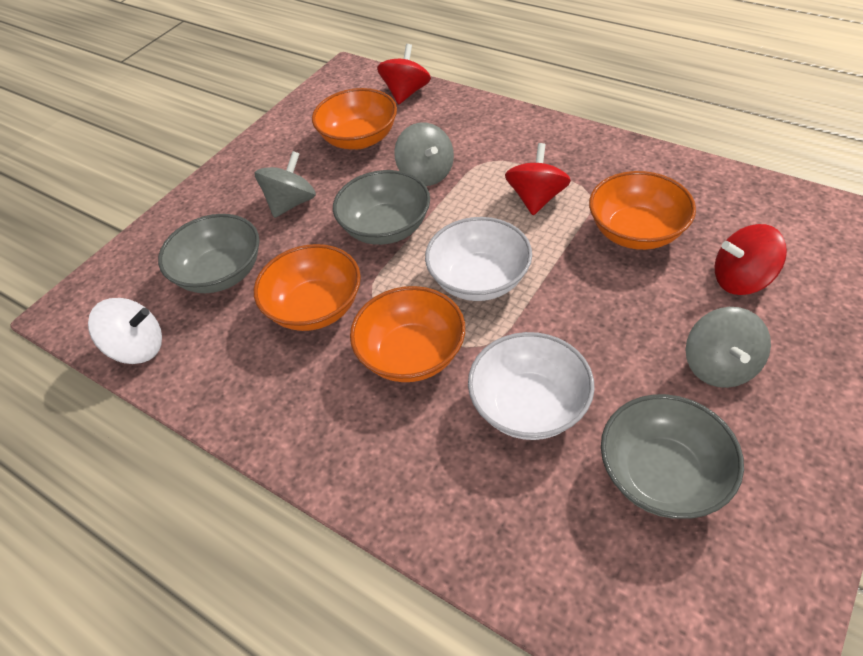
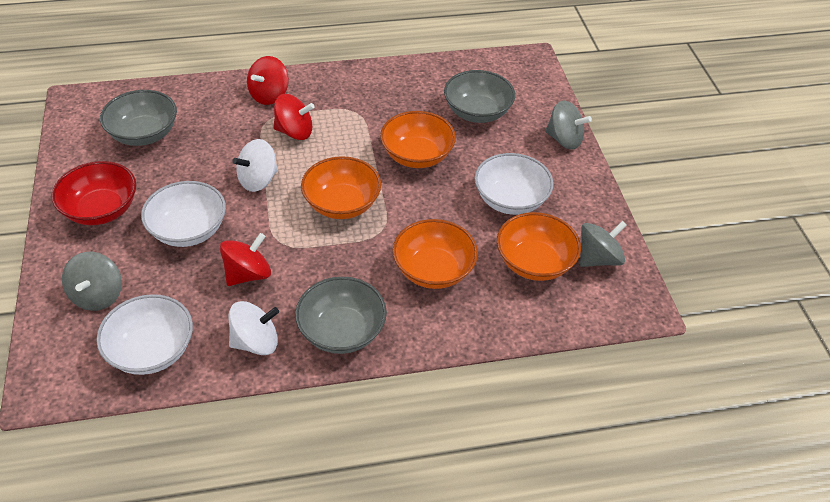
red bowl: none = 0 -> [52,161,136,225] = 1
white bowl: [425,217,532,301] [468,332,595,440] = 2 -> [96,294,193,375] [141,181,226,247] [475,153,554,215] = 3
white spinning top: [88,298,162,364] = 1 -> [228,301,279,355] [232,139,278,192] = 2

